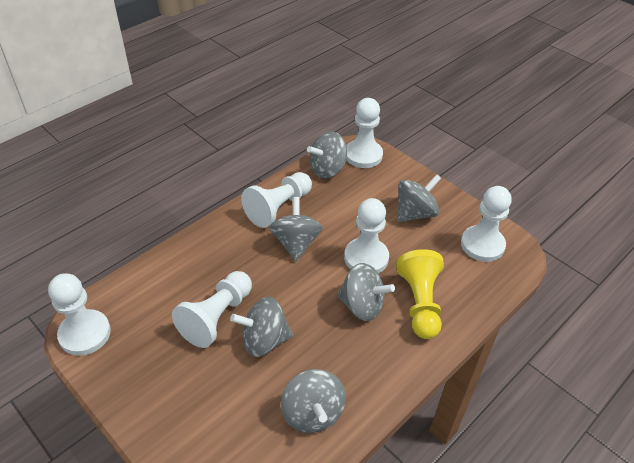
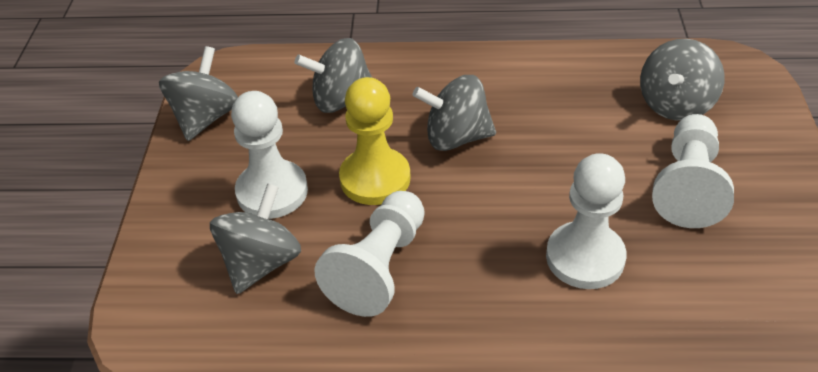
grey spinning top: [230,297,293,357] [269,197,323,261] [281,369,346,433] [307,132,347,178] [337,263,395,321] [397,174,441,222] = 6 -> [159,46,238,141] [210,183,301,294] [295,38,372,113] [412,75,496,151] [640,39,725,121] = 5
white pawn: [48,273,111,356] [172,271,252,348] [241,172,312,228] [344,198,389,273] [347,98,383,168] [461,186,512,262] = 6 -> [231,91,308,219] [314,191,425,317] [546,153,627,289] [652,114,734,228] = 4

